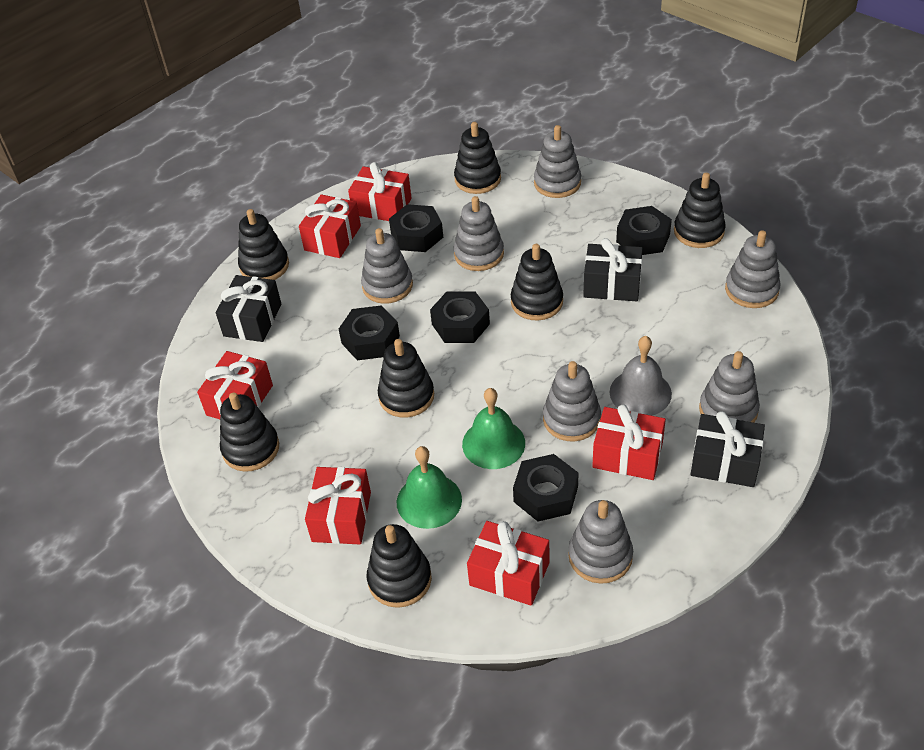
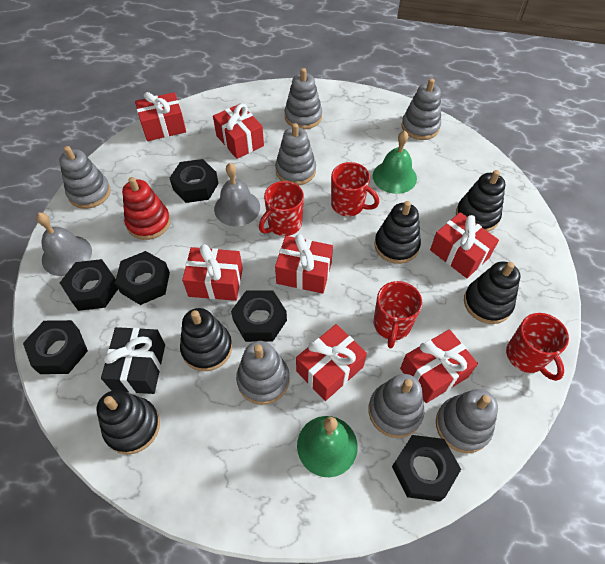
black gift: [216,275,282,342] [583,238,643,301] [690,411,765,487] = 3 -> [101,327,165,394] = 1
black nut: [339,306,400,360] [389,204,443,252] [430,291,490,343] [513,454,578,522] [616,206,672,255] = 5 -> [23,320,88,374] [60,259,118,311] [115,251,170,305] [170,159,219,203] [231,290,287,342] [392,435,461,502] = 6
black stacking toy: [220,392,279,472] [238,209,289,280] [367,524,432,608] [378,339,434,418] [454,122,501,194] [511,244,563,320] [674,173,726,248] = 7 -> [96,390,160,454] [180,308,232,371] [375,201,421,264] [456,170,505,232] [464,261,520,324] = 5
grey bell: [610,336,672,416] = 1 -> [36,213,92,276] [214,163,260,226] = 2
red gift: [197,351,273,419] [299,194,361,258] [305,467,371,544] [348,162,412,221] [467,521,549,606] [592,404,666,480] = 6 -> [135,92,186,141] [182,244,243,301] [213,103,264,159] [275,234,333,294] [296,324,367,401] [400,329,478,403] [430,212,499,278] = 7
red mug: none = 0 -> [259,181,304,236] [331,162,379,216] [374,281,422,348] [506,313,569,381] = 4
red stacking toy: none = 0 -> [122,177,171,240] = 1

